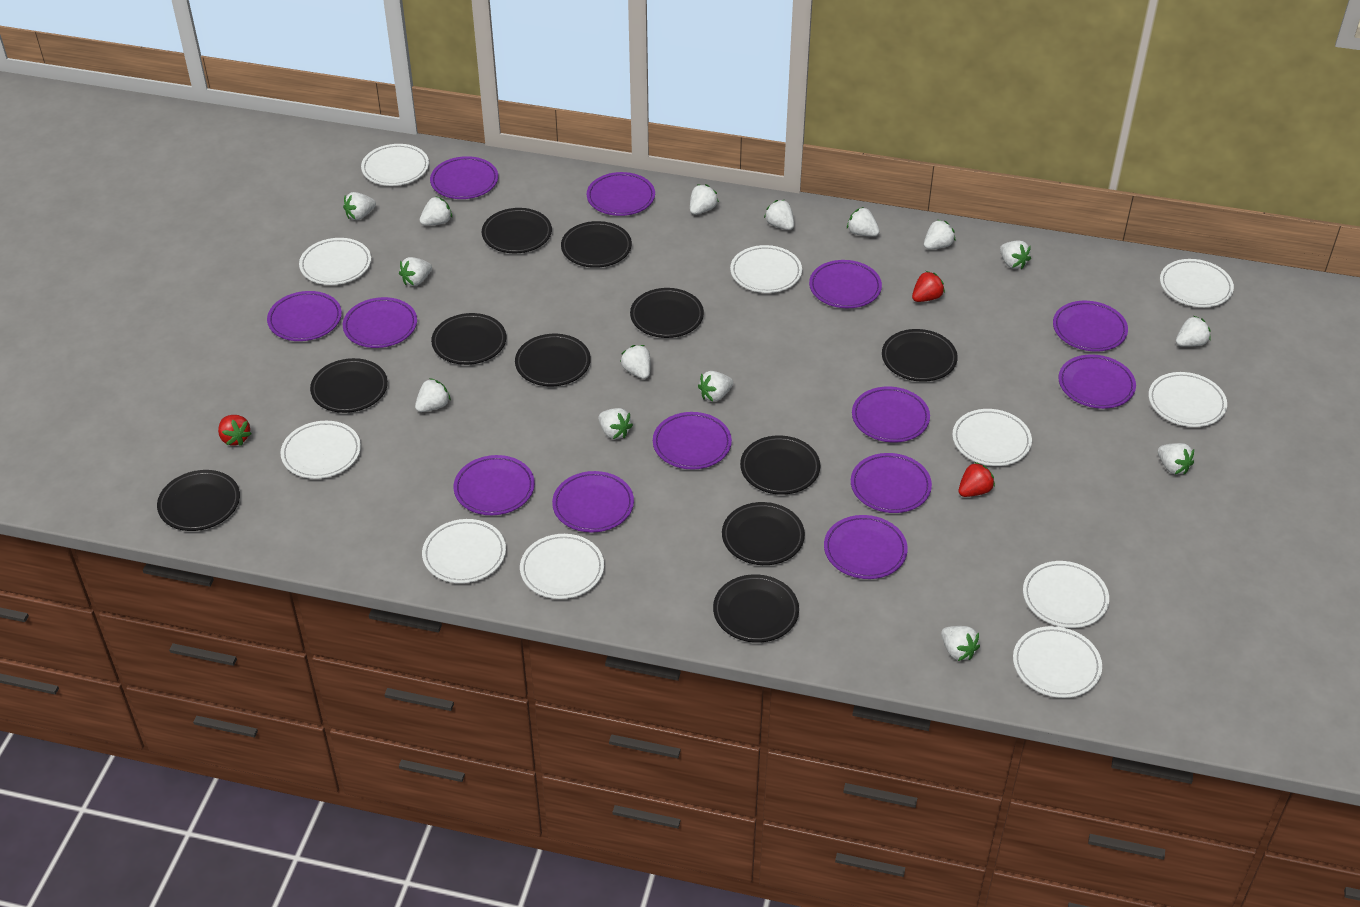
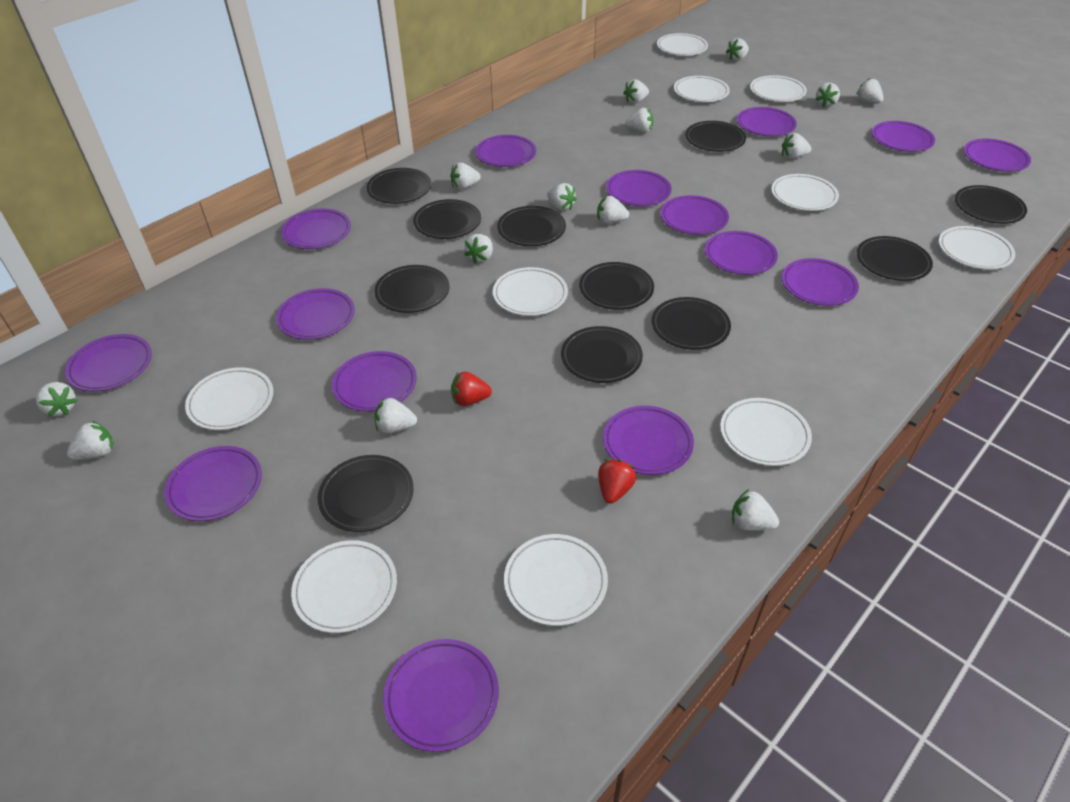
purple plate: [267,291,342,341] [343,297,417,348] [430,156,498,199] [454,455,535,515] [552,471,634,533] [587,172,655,216] [653,412,732,470] [809,260,882,308] [824,515,908,579] [851,453,932,513] [852,387,930,443] [1053,301,1128,352] [1058,354,1136,409] = 13 -> [65,334,152,392] [165,446,262,521] [276,288,355,340] [281,209,351,249] [332,351,417,412] [383,639,499,752] [475,135,536,167] [603,406,694,475] [606,170,672,206] [660,195,729,235] [705,231,778,275] [737,107,797,136] [782,258,859,306] [872,121,935,152] [964,139,1031,172] = 15
red strawberry: [218,415,252,446] [912,271,945,302] [959,462,995,497] = 3 -> [451,371,492,406] [598,459,636,504] = 2
white plate: [281,421,361,479] [299,238,371,285] [361,144,429,186] [422,519,506,583] [520,534,604,599] [730,245,802,293] [952,409,1032,466] [1013,626,1102,698] [1023,561,1109,628] [1148,372,1227,427] [1160,259,1234,307] = 11 -> [185,367,273,430] [291,540,397,633] [493,267,568,316] [504,534,608,626] [657,33,708,56] [674,76,730,102] [720,398,812,466] [750,75,807,102] [771,174,839,211] [939,226,1015,270] = 10
white strawberry: [343,192,376,220] [399,257,432,286] [415,378,451,412] [420,196,452,226] [598,408,633,439] [620,345,651,379] [690,184,719,215] [698,371,733,402] [764,200,794,230] [847,207,880,236] [924,219,955,249] [941,626,980,661] [1000,240,1031,269] [1158,443,1194,475] [1176,316,1211,347] = 15 -> [36,382,77,416] [67,421,114,460] [374,397,417,433] [450,163,481,190] [464,234,493,264] [547,183,577,211] [597,196,629,224] [623,79,649,104] [625,108,653,133] [726,38,749,61] [732,489,779,531] [782,133,811,159] [815,83,840,108] [856,78,884,103] = 14

